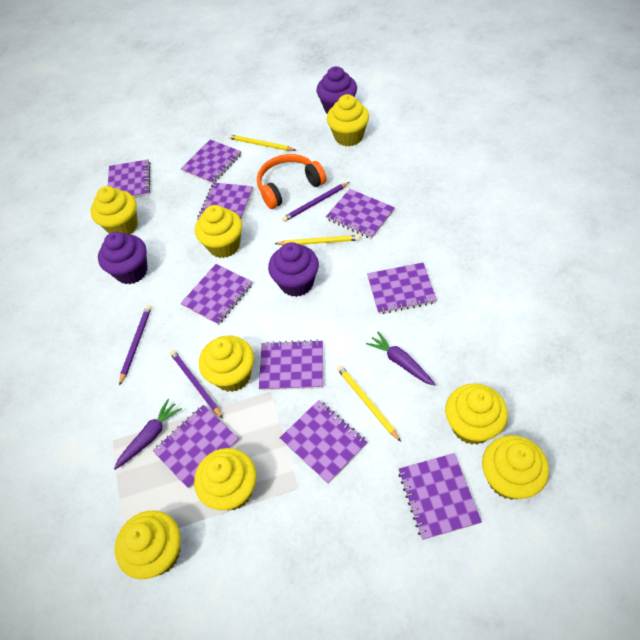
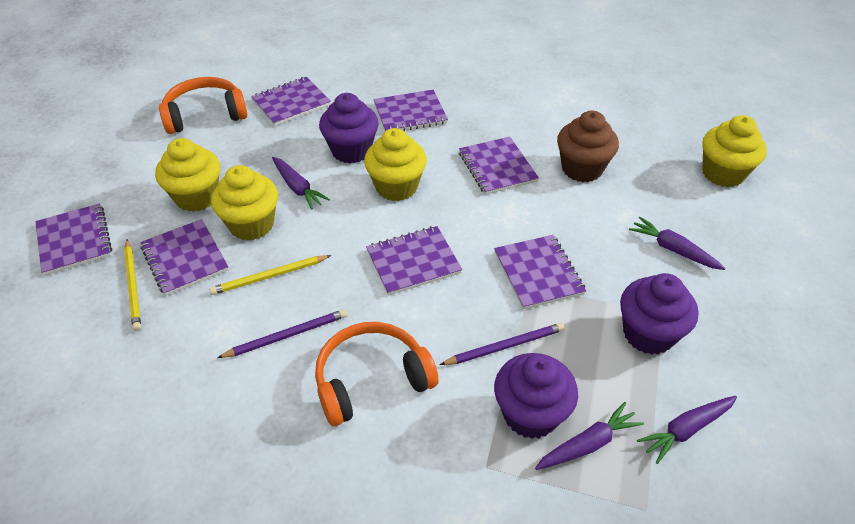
brown cupcake: none = 0 -> [557,111,619,182] = 1
orange headphones: [257,154,326,209] = 1 -> [159,77,248,134] [315,322,439,426] = 2
purple carrot: [114,399,182,470] [366,332,436,386] = 2 -> [272,157,330,210] [535,402,644,470] [629,217,726,270] [637,396,737,464] = 4
purple notebook: [108,159,150,198] [153,405,239,488] [180,264,253,325] [181,140,242,184] [197,183,253,220] [259,340,323,391] [280,400,367,484] [326,189,395,239] [367,263,437,314] [398,453,482,540] = 10 -> [35,204,112,276] [140,219,229,296] [251,77,331,126] [366,226,462,295] [374,90,448,131] [459,137,539,195] [494,235,586,309] = 7
purple pencil: [119,305,152,386] [170,350,223,418] [282,182,349,222] = 3 -> [217,309,347,358] [440,323,564,365] = 2
yellow cupcake: [90,186,138,234] [115,511,181,579] [194,448,256,510] [195,205,242,258] [199,336,254,392] [327,94,369,147] [445,383,508,445] [482,435,549,500] = 8 -> [155,138,220,212] [211,165,278,241] [364,128,427,201] [702,115,767,187] = 4
yellow pencil: [228,134,295,151] [275,235,360,245] [337,365,401,442] = 3 -> [124,239,141,331] [209,255,331,295] = 2

